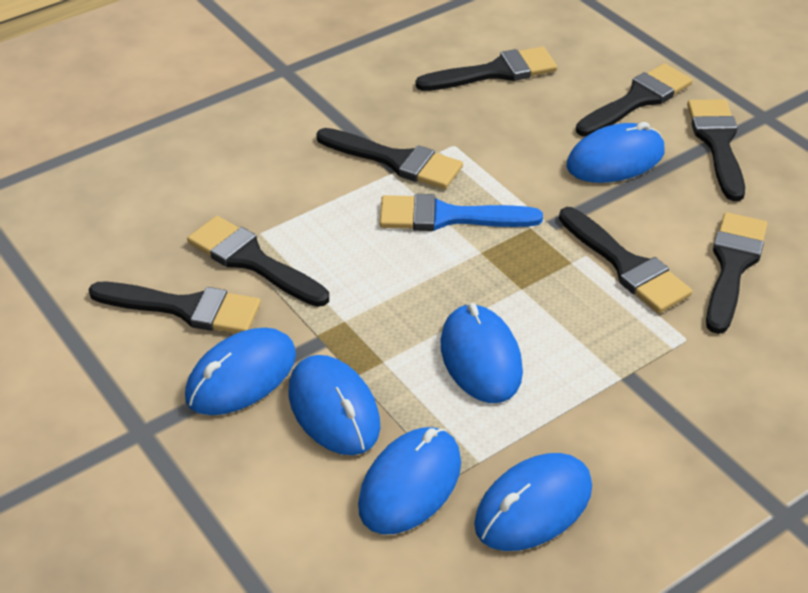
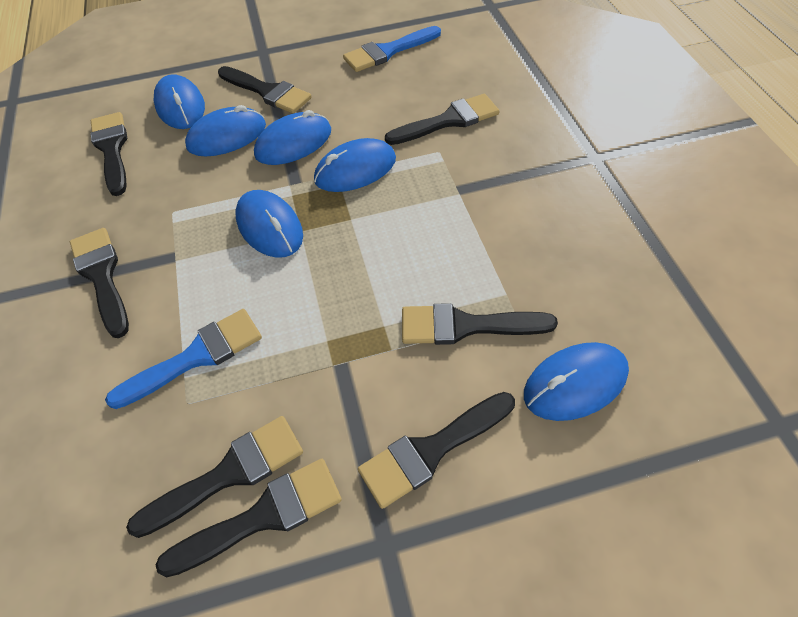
blue brush: [380,194,543,231] = 1 -> [105,309,262,409] [343,26,441,72] = 2

